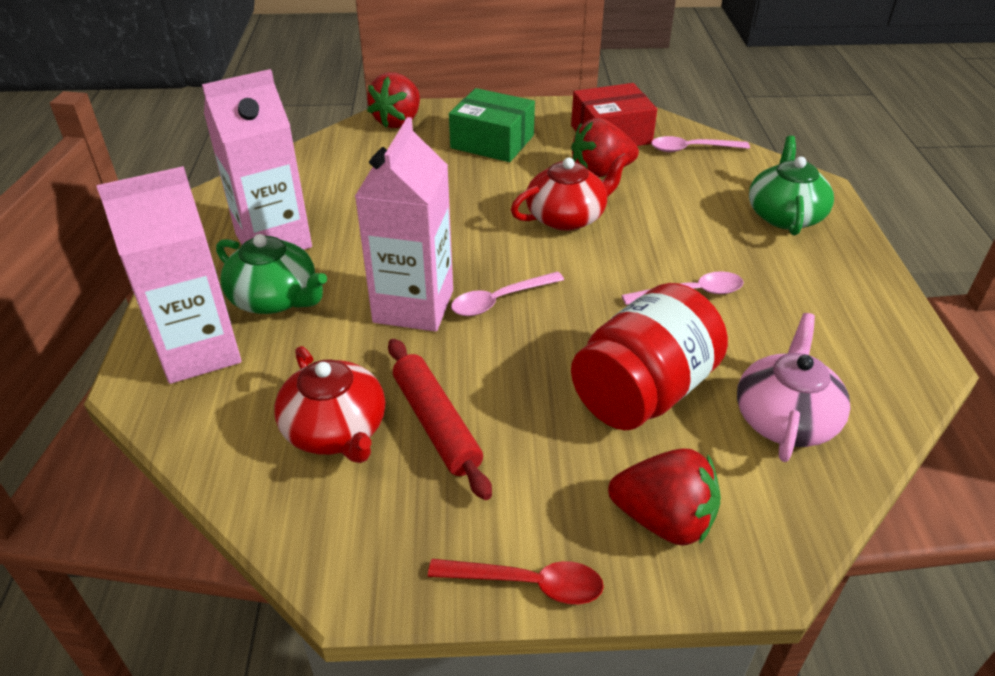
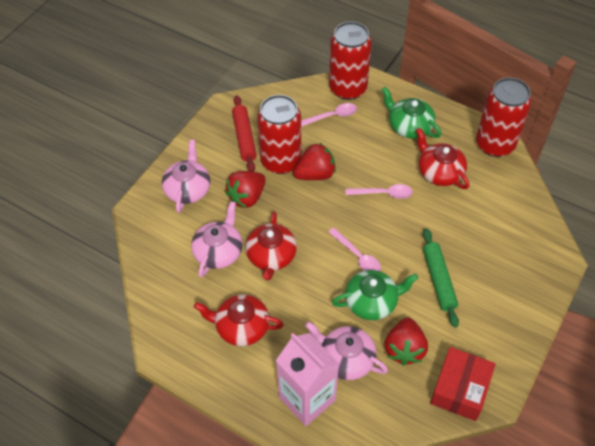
green box: [449,88,535,162] = 1 -> none = 0
green rolling pin: none = 0 -> [423,228,459,328] = 1
pink carton: [96,166,242,384] [202,69,312,250] [354,117,453,332] = 3 -> [276,333,339,426] = 1
pink teapot: [737,313,851,462] = 1 -> [162,139,210,213] [191,201,243,277] [305,321,388,380] = 3
red can: none = 0 -> [257,95,301,174] [329,21,372,100] [476,77,532,157] = 3
red jar: [571,283,728,430] = 1 -> none = 0
red spoon: [428,559,604,604] = 1 -> none = 0
red teapot: [274,346,385,463] [511,153,630,231] = 2 -> [194,294,284,346] [246,211,297,280] [416,128,469,189] = 3

